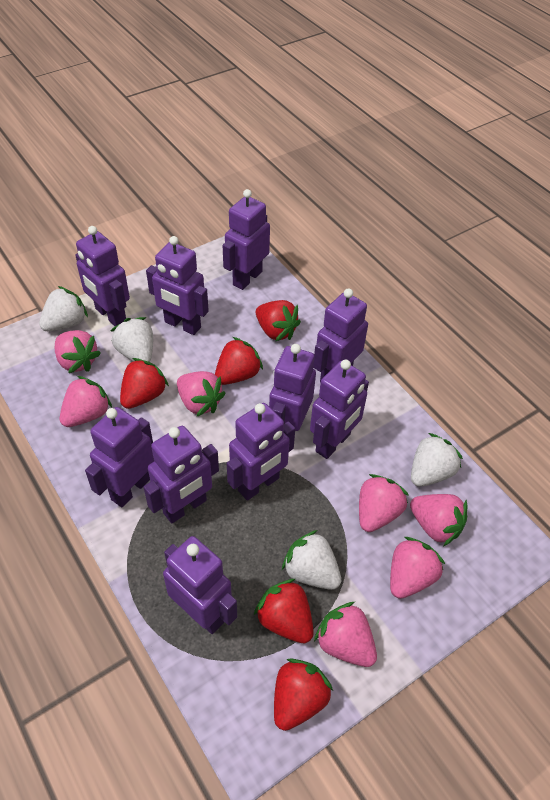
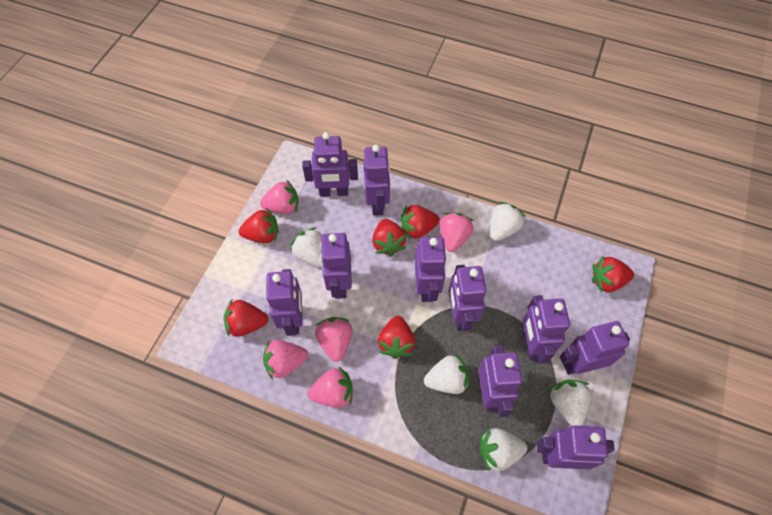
pink strawberry: [55,330,101,373] [60,376,112,427] [177,371,225,416] [314,602,377,667] [359,474,409,532] [390,537,445,599] [410,494,467,546] = 7 -> [260,179,299,214] [263,340,308,380] [308,367,353,408] [315,317,352,362] [440,212,474,252] = 5
red strawberry: [120,358,169,409] [215,337,263,385] [254,579,314,643] [256,300,301,342] [274,659,333,731] = 5 -> [224,299,269,337] [239,208,279,243] [372,219,406,257] [378,316,415,359] [401,205,440,240] [592,256,634,292] = 6
white strawberry: [39,286,88,331] [111,317,153,362] [282,530,341,590] [411,433,463,487] = 4 -> [291,227,322,267] [424,353,469,394] [480,428,527,471] [490,202,526,241] [549,380,591,426] = 5

